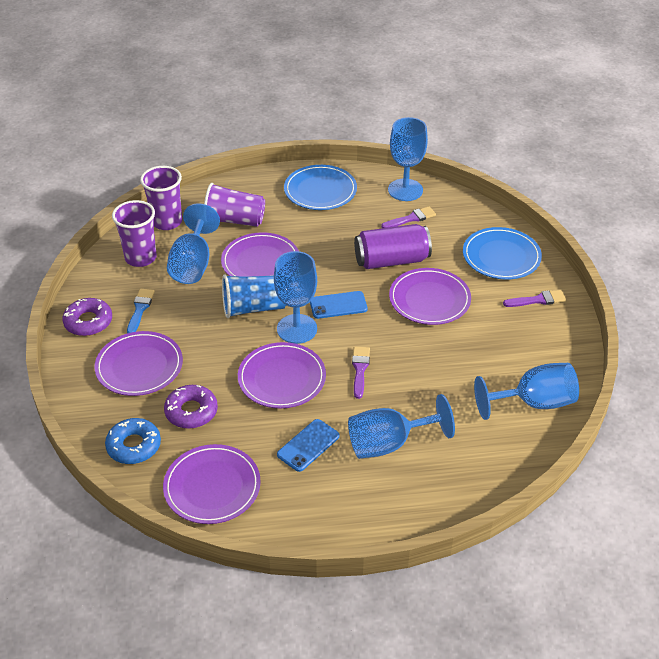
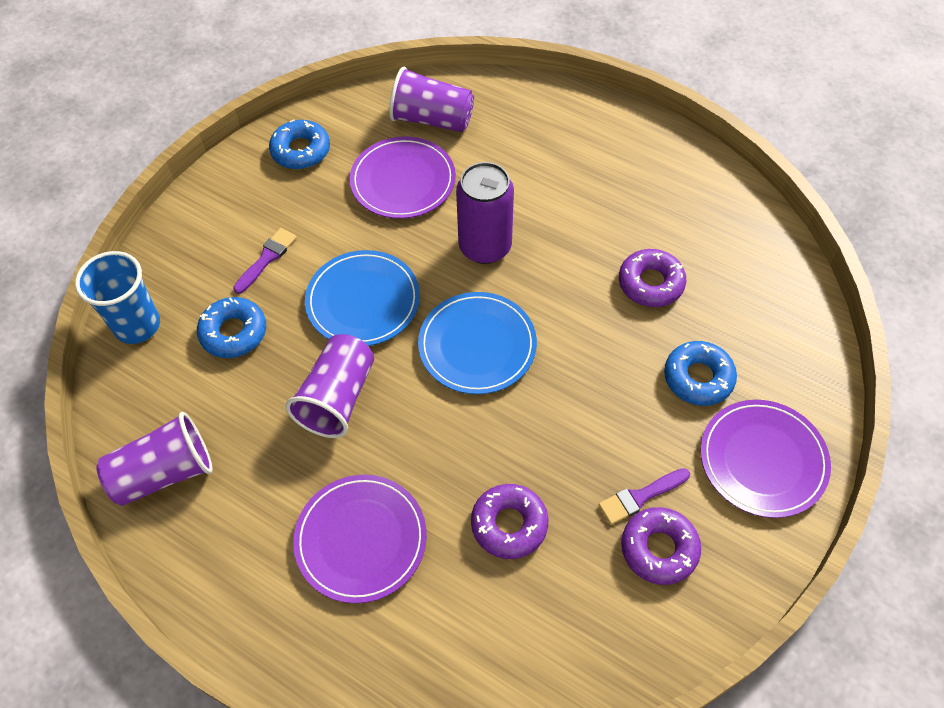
blue brush: [127,289,155,333] = 1 -> none = 0
blue donut: [105,418,161,464] = 1 -> [197,297,266,358] [269,119,330,169] [664,341,737,406] = 3
blue goblet: [167,203,220,284] [274,251,317,344] [348,394,455,459] [388,117,428,201] [474,363,579,420] = 5 -> none = 0
blue phone: [277,419,339,472] [310,291,368,319] = 2 -> none = 0
purple brush: [352,347,370,399] [381,206,436,228] [503,290,566,307] = 3 -> [233,228,297,294] [599,468,690,525] = 2
purple donut: [62,298,112,336] [164,385,218,429] = 2 -> [471,484,548,559] [619,249,686,307] [621,507,701,585] = 3
purple plate: [94,331,183,396] [163,444,261,524] [221,232,299,277] [238,342,326,409] [389,268,471,325] = 5 -> [293,475,427,603] [350,136,456,219] [701,400,831,518] = 3

